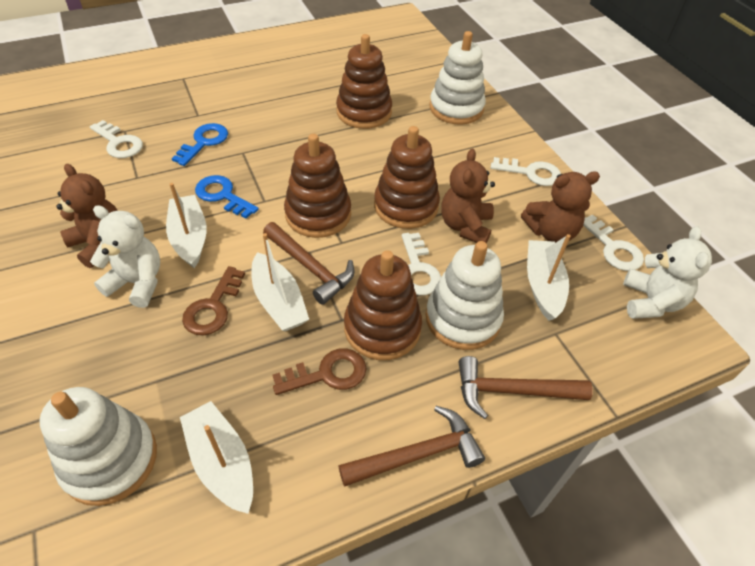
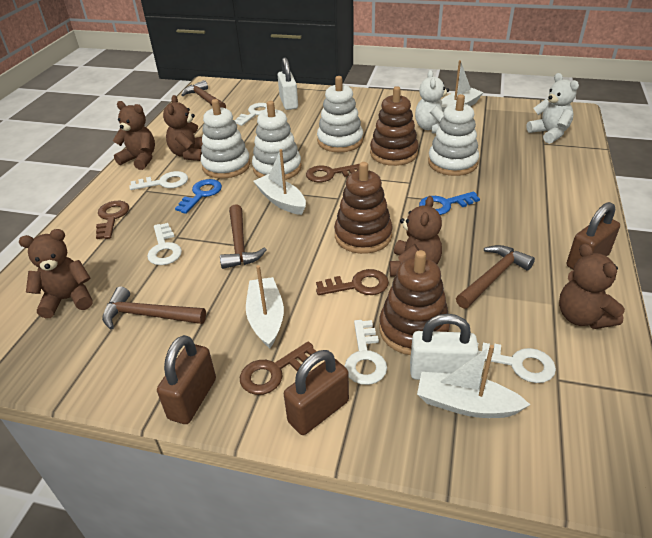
brown hammer: [263,222,355,305] [338,406,485,487] [459,356,593,419] = 3 -> [102,287,206,329] [181,80,226,108] [220,204,267,269] [456,245,535,309] = 4
brown key: [182,266,245,336] [272,348,367,395] = 2 -> [96,201,129,239] [240,341,317,395] [306,164,359,182] [316,269,389,295] = 4
brown padlock: none = 0 -> [157,335,216,424] [284,350,349,435] [567,202,620,270] = 3
brown stacking toy: [284,134,351,238] [336,34,392,129] [344,250,422,360] [374,126,440,229] = 4 -> [334,162,393,254] [370,86,419,166] [379,250,450,355] = 3
brown teddy bear: [56,164,118,268] [441,149,495,244] [521,171,600,243] = 3 -> [19,229,92,318] [113,101,155,170] [163,95,203,161] [389,196,442,276] [559,244,625,329] = 5
white key: [90,120,143,158] [402,233,441,295] [491,157,561,186] [583,215,644,271] = 4 -> [129,171,188,190] [147,223,182,265] [234,103,267,126] [344,320,387,385] [477,343,556,383] = 5
white padlock: none = 0 -> [278,58,298,110] [410,314,478,380] = 2
white stacking toy: [39,387,157,506] [426,241,504,350] [430,31,486,125] = 3 -> [201,99,250,179] [252,101,302,180] [317,76,363,152] [428,94,479,176] = 4

